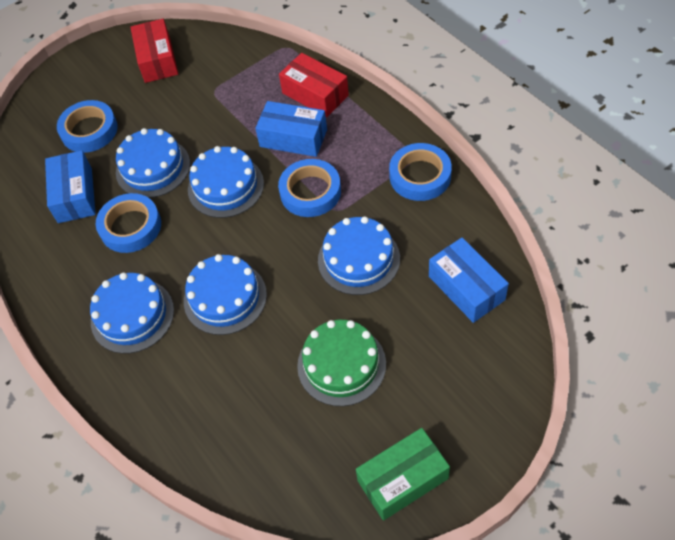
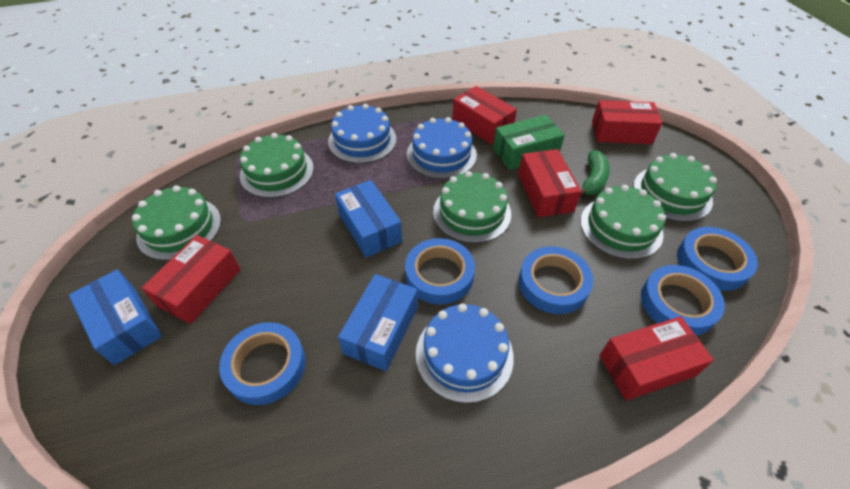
blue cake: [90,272,174,354] [116,128,190,198] [184,254,267,335] [188,146,264,218] [318,216,400,295] = 5 -> [328,104,396,163] [407,117,477,179] [416,303,514,403] = 3
blue tape: [57,100,118,153] [96,193,161,253] [278,159,341,217] [389,143,452,201] = 4 -> [219,322,306,405] [405,238,475,305] [519,246,593,314] [641,265,725,336] [677,227,758,291] = 5
green banana: none = 0 -> [581,150,610,195] = 1
green cake: [297,320,386,406] = 1 -> [132,185,221,261] [240,133,314,198] [433,171,511,243] [581,185,666,259] [633,153,717,222] = 5
red box: [130,19,178,83] [279,53,349,117] = 2 -> [142,235,241,324] [452,86,517,144] [518,149,582,217] [592,100,663,144] [599,316,714,400] = 5

